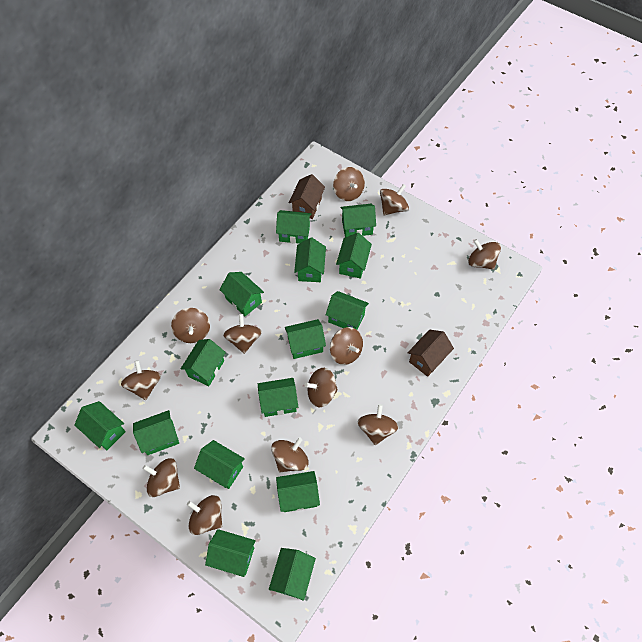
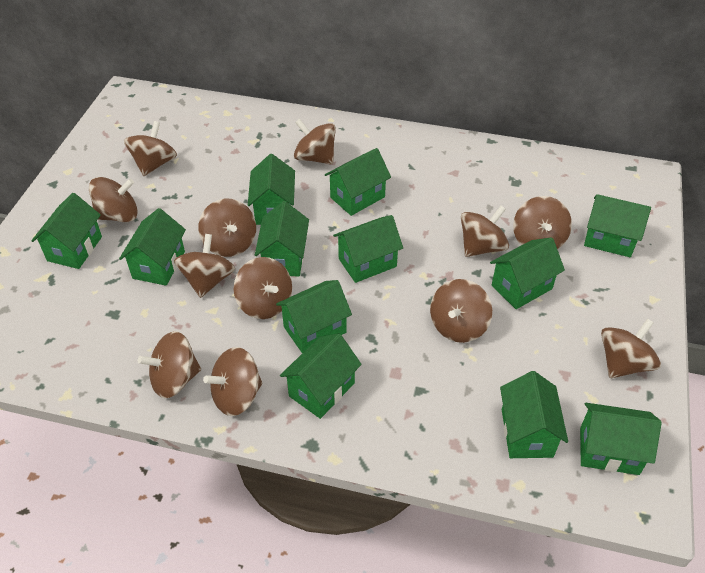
brown house: [289,174,325,219] [408,329,454,377] = 2 -> none = 0
green house: [74,401,126,450] [133,410,179,455] [181,339,226,386] [194,440,245,489] [205,529,256,577] [219,272,264,316] [258,378,298,417] [269,548,316,601] [276,210,312,244] [276,471,320,512] [285,319,326,359] [294,238,326,282] [326,291,369,330] [336,233,372,279] [340,204,376,237] = 15 -> [32,193,102,269] [119,208,186,286] [248,154,295,225] [255,201,309,277] [276,280,352,353] [280,334,362,419] [325,148,391,216] [333,215,403,283] [490,237,565,309] [500,371,568,458] [580,403,662,475] [584,194,651,257] = 12

